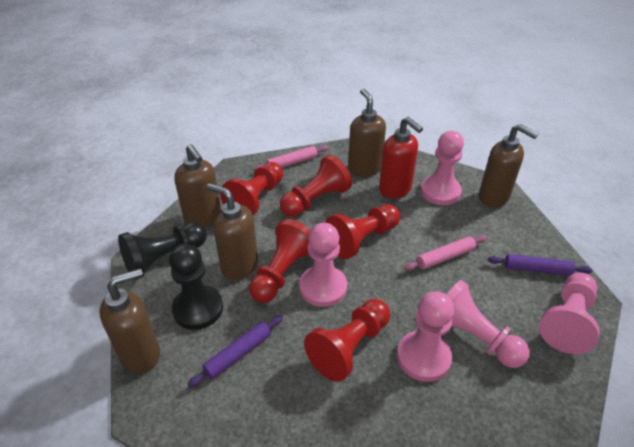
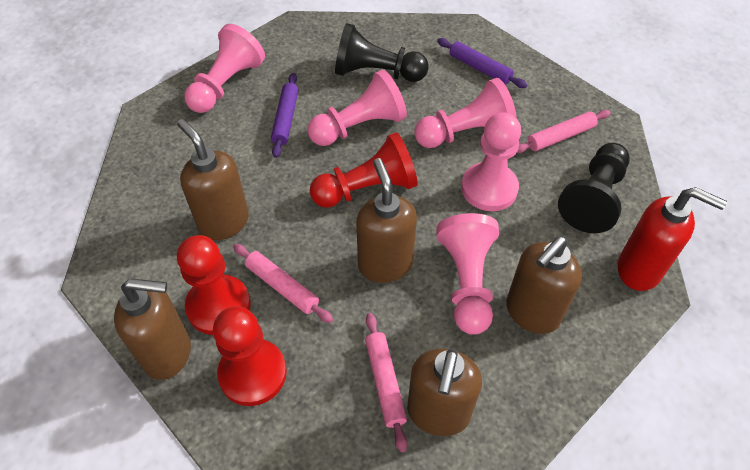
pink rolling pin: [254,145,328,171] [404,235,487,271] = 2 -> [233,244,333,323] [365,313,407,452] [517,110,610,153] = 3
red pawn: [220,162,283,215] [249,219,311,303] [280,155,352,217] [304,299,390,382] [325,204,400,259] = 5 -> [177,235,251,335] [213,306,287,406] [310,132,418,208] = 3

